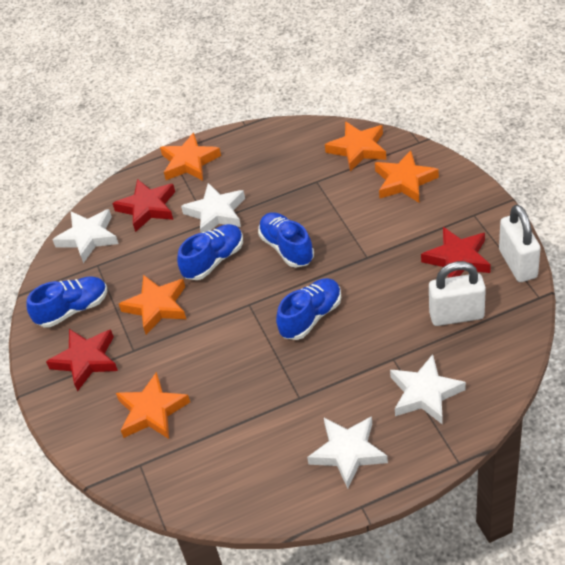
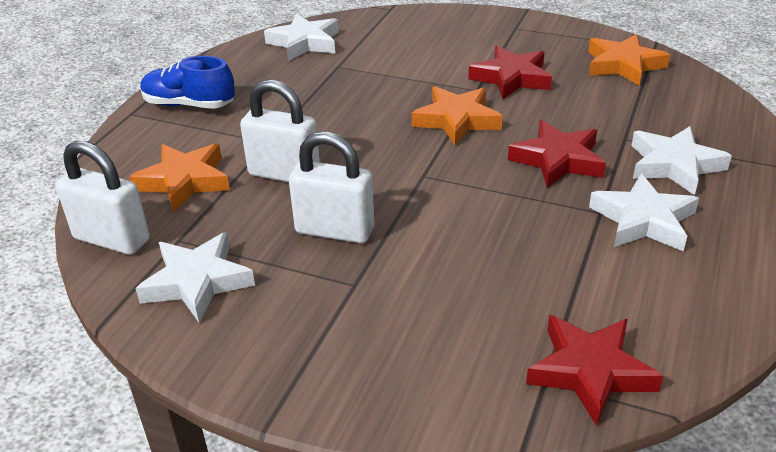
blue shoe: [26,276,107,328] [177,224,243,280] [258,212,314,268] [276,278,341,340] = 4 -> [140,56,235,109] = 1
orange star: [116,372,190,439] [119,275,186,335] [160,133,221,181] [325,121,386,172] [375,150,439,203] = 5 -> [129,144,230,213] [412,86,503,145] [588,34,670,86] = 3
white padlock: [429,261,486,326] [499,205,541,282] = 2 -> [56,141,150,255] [240,80,320,182] [289,131,374,243] = 3

